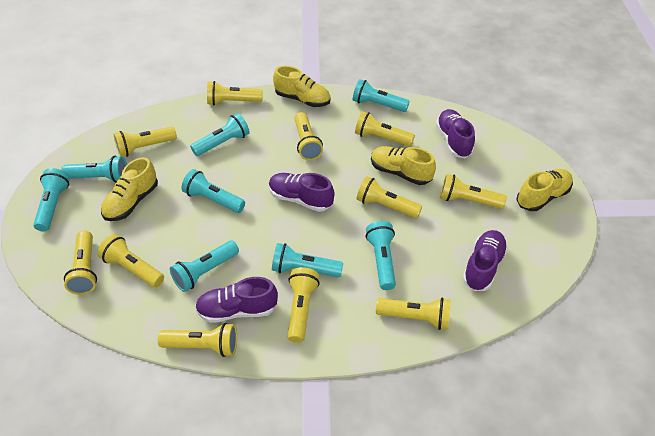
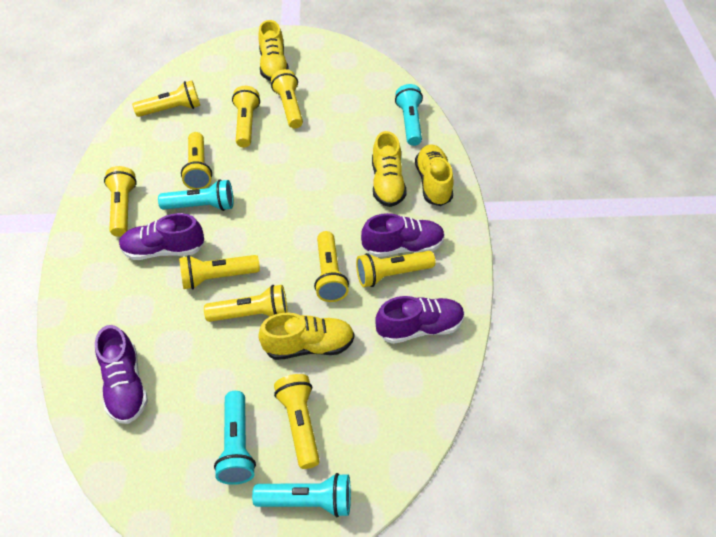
turquoise flashlight: [33,168,70,231] [61,156,127,183] [170,241,239,292] [182,169,245,213] [190,113,250,156] [272,243,343,277] [353,79,410,112] [366,221,396,290] = 8 -> [158,179,233,211] [214,391,256,485] [252,473,351,517] [395,84,423,146] = 4
yellow flashlight: [64,231,97,295] [97,234,164,288] [114,126,177,157] [158,323,237,357] [207,81,263,105] [287,267,320,343] [294,112,323,160] [355,111,415,147] [356,176,422,219] [376,297,451,330] [440,174,507,209] = 11 -> [104,166,137,237] [132,80,200,117] [179,255,260,289] [181,132,212,190] [204,285,288,322] [232,86,260,148] [271,69,303,129] [274,374,320,469] [314,231,349,302] [356,251,435,287] = 10

